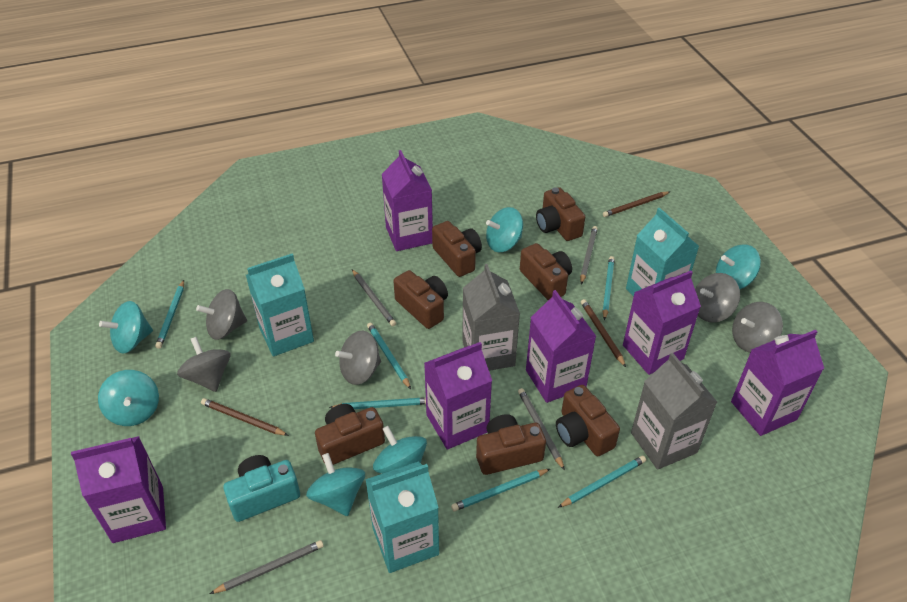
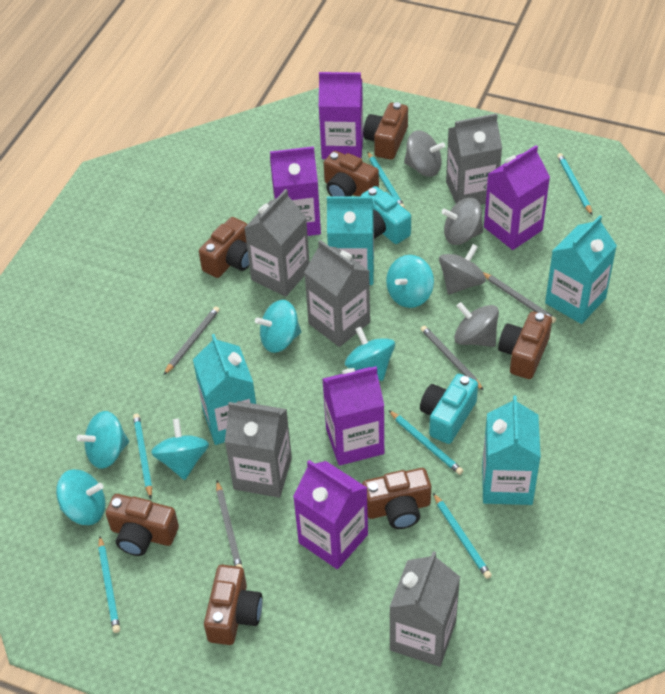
brown pencil: [201,398,289,436] [581,299,626,367] [603,191,670,217] = 3 -> none = 0
grey carton: [462,264,520,371] [631,353,717,470] = 2 -> [225,401,292,498] [245,189,309,297] [304,240,370,347] [389,551,460,667] [446,113,502,205] = 5
grey spinning top: [177,337,231,392] [196,289,247,340] [335,331,381,385] [695,273,740,322] [732,302,783,353] = 5 -> [404,130,445,177] [439,244,486,295] [442,197,483,245] [454,302,499,347] = 4
purple carton: [71,436,166,543] [382,150,433,251] [424,342,492,450] [526,290,597,403] [623,271,701,375] [731,330,824,436] = 6 -> [270,146,321,236] [293,460,368,569] [319,72,363,159] [322,366,384,466] [484,145,550,250] = 5
turquoise camera: [223,455,300,522] = 1 -> [361,186,411,244] [420,374,478,444] = 2
turquoise carton: [246,253,314,357] [365,461,439,573] [626,208,699,296] = 3 -> [193,334,256,445] [327,196,374,285] [482,396,541,505] [545,215,617,324] = 4

